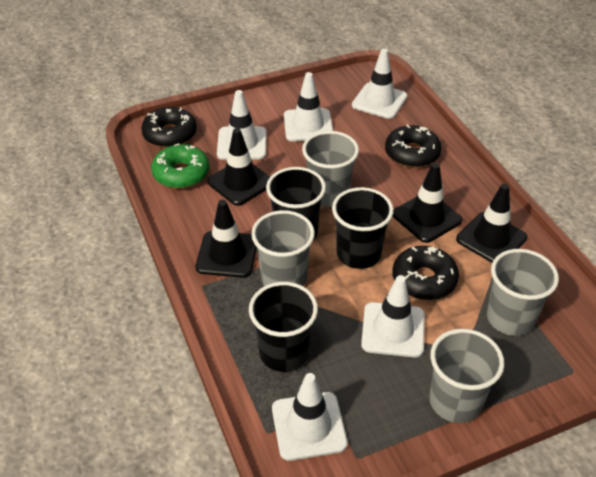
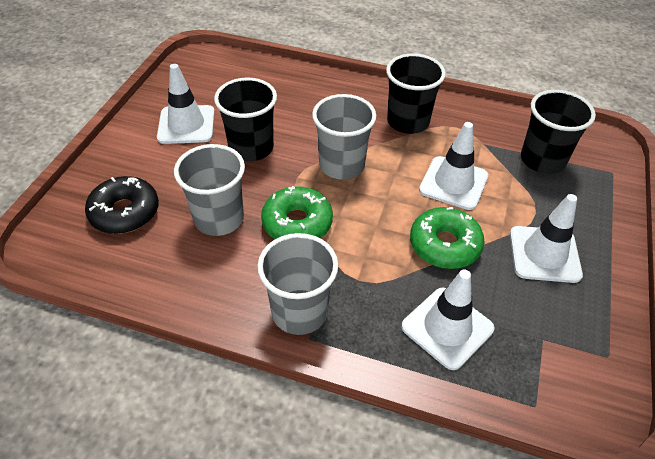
black donut: [141,107,197,148] [385,124,442,168] [392,246,459,300] = 3 -> [85,176,159,234] = 1
black traffic cone: [196,200,257,278] [207,128,270,206] [393,163,462,243] [456,184,527,263] = 4 -> none = 0
green donut: [151,143,210,188] = 1 -> [261,186,333,239] [410,207,485,269] = 2
grey cup: [251,210,315,286] [302,131,359,207] [429,329,504,423] [487,249,559,336] = 4 -> [174,144,245,236] [257,233,338,335] [312,94,377,180] = 3
white traffic cone: [217,90,267,160] [272,373,348,461] [284,72,333,141] [352,49,407,119] [361,275,425,358] = 5 -> [157,64,215,144] [401,270,494,370] [419,122,488,210] [510,194,583,283] = 4

